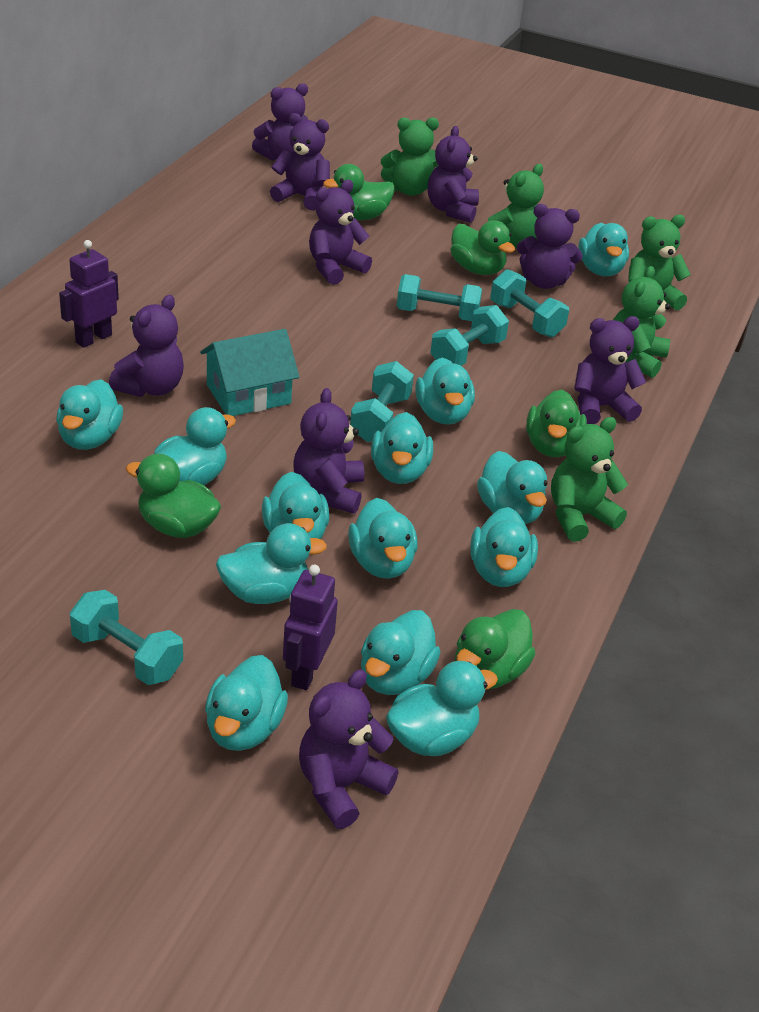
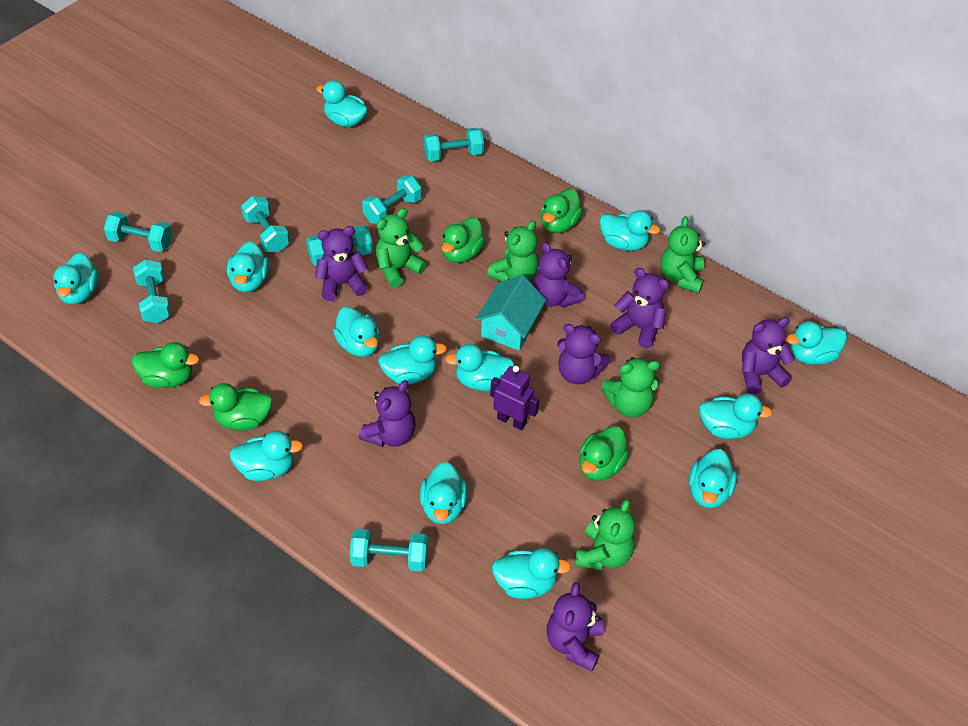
purple robot: [59,240,119,348] [283,564,338,690] = 2 -> [490,366,540,430] = 1
purple teddy bear: [109,295,184,397] [252,83,308,161] [270,113,330,210] [293,388,364,514] [299,669,398,829] [309,180,372,285] [428,126,479,223] [517,204,583,289] [574,316,646,424] = 9 -> [315,226,368,301] [359,380,416,447] [533,242,584,308] [547,582,604,671] [557,324,610,384] [610,268,669,348] [742,317,795,394] = 7
turquoise dumbbell: [70,590,183,685] [350,361,414,442] [397,274,482,321] [430,305,509,366] [490,269,569,338] = 5 -> [104,212,172,252] [133,259,171,323] [241,196,290,252] [306,225,373,266] [350,529,428,571] [362,175,422,224] [424,128,484,161] = 7

